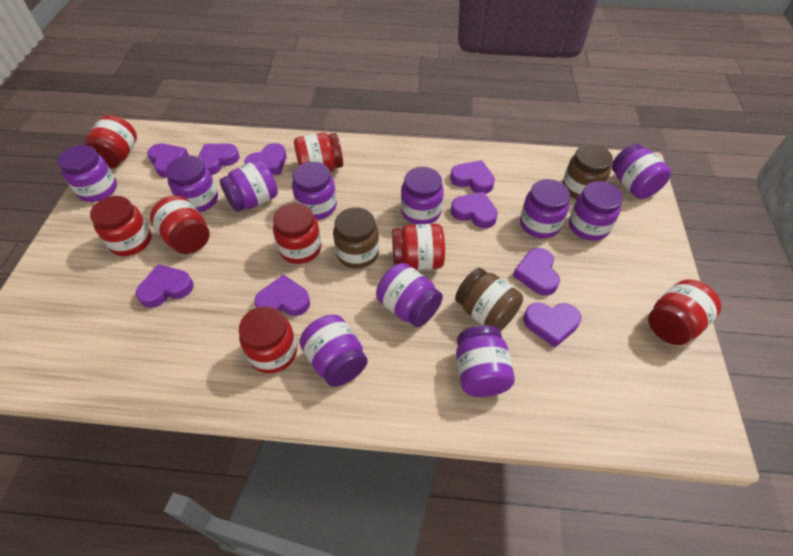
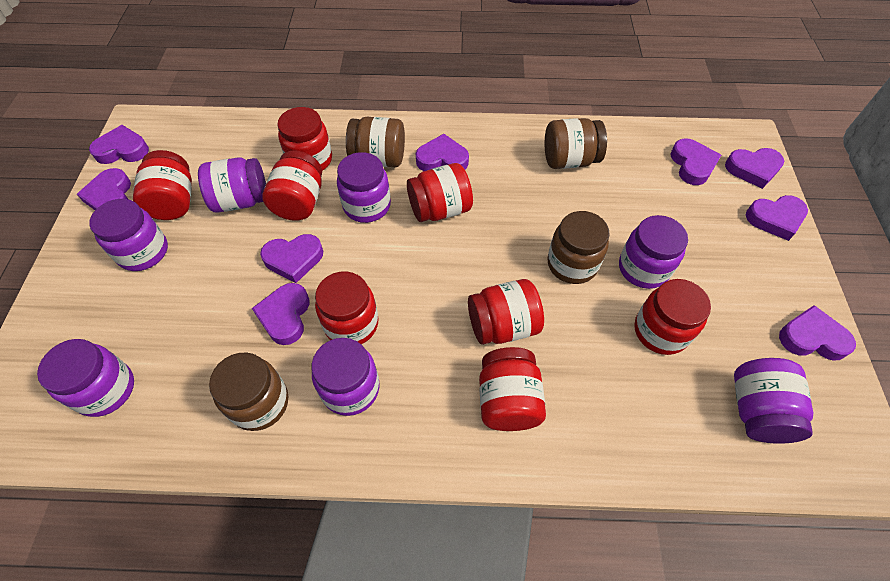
brown jar: [333,207,379,269] [455,268,523,331] [563,144,613,200] = 3 -> [209,353,288,431] [346,117,405,167] [545,118,607,169] [547,211,610,284] = 4
purple jar: [58,145,117,202] [166,155,218,213] [220,160,278,212] [292,162,337,220] [300,315,368,387] [376,263,443,327] [401,167,444,224] [456,325,515,397] [520,179,570,238] [569,181,623,241] [612,144,671,199] = 11 -> [37,339,134,417] [89,199,168,271] [198,157,266,213] [312,338,380,416] [337,152,391,223] [619,215,688,289] [734,358,813,444] = 7

